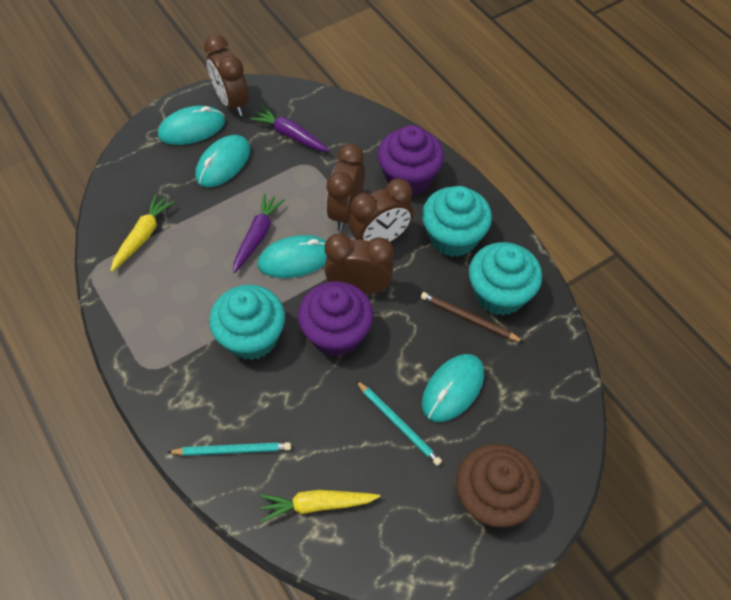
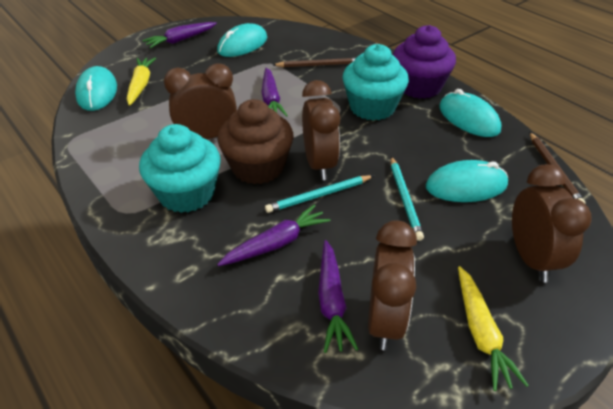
brown pencil: [421,292,524,342] = 1 -> [273,58,356,67] [530,132,585,203] = 2
purple carrot: [233,193,285,273] [250,106,330,151] = 2 -> [142,22,217,48] [217,204,331,266] [261,68,288,117] [318,240,358,353] = 4
purple cupcake: [298,281,373,357] [378,125,444,195] = 2 -> [393,25,456,99] = 1
turquoise cupcake: [209,285,285,360] [422,186,492,257] [469,242,542,315] = 3 -> [139,124,221,213] [342,44,409,121] = 2

